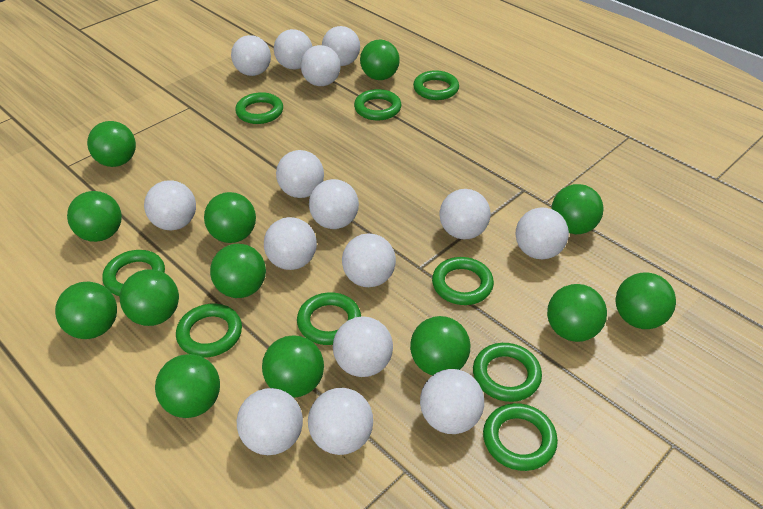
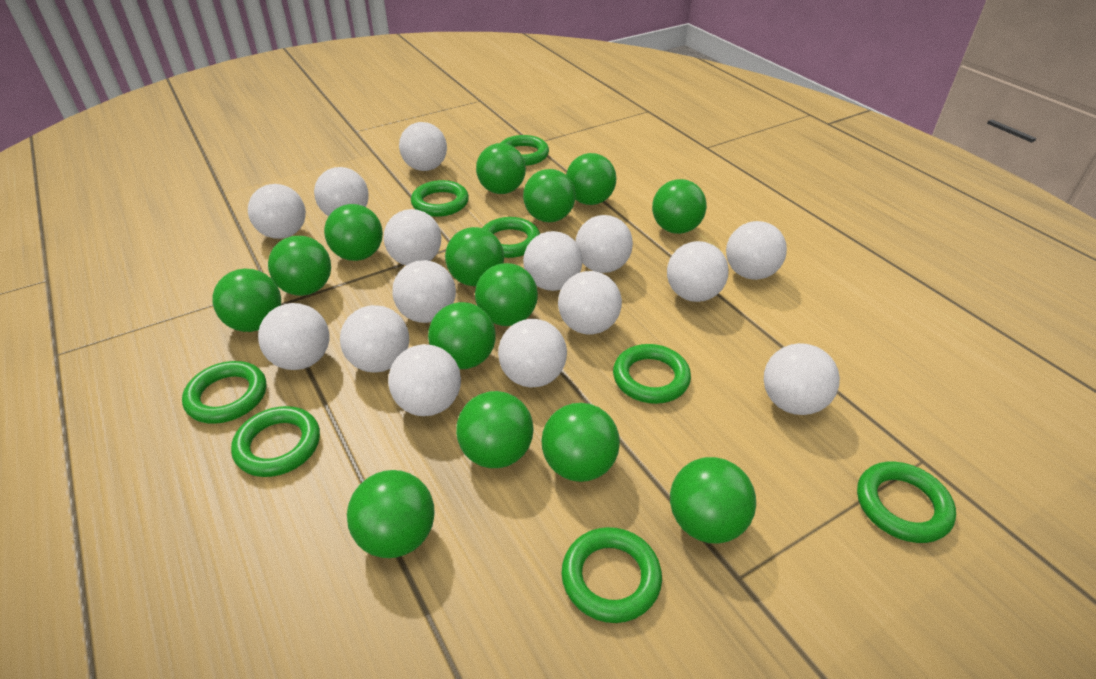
green ball: [55,281,117,339] [67,191,122,242] [87,121,136,167] [120,269,179,326] [155,354,220,418] [204,192,256,243] [210,244,266,298] [262,335,324,398] [360,40,400,80] [410,316,470,375] [547,284,607,342] [552,184,604,234] [616,273,676,329] = 13 -> [212,269,281,332] [268,236,331,296] [324,204,383,261] [347,470,435,558] [428,302,496,369] [445,227,504,286] [456,391,534,468] [475,263,538,326] [476,143,526,194] [523,169,576,222] [541,403,620,482] [566,153,616,205] [652,179,707,234] [670,457,756,544] = 14
green ring: [102,250,165,296] [176,304,242,357] [235,92,283,124] [297,292,361,345] [354,89,401,120] [413,70,459,100] [432,257,494,305] [473,343,542,402] [483,403,558,471] = 9 -> [182,361,266,424] [231,406,320,477] [411,180,469,217] [482,217,540,258] [501,135,549,166] [562,527,662,623] [613,344,691,404] [857,461,956,543] = 8

